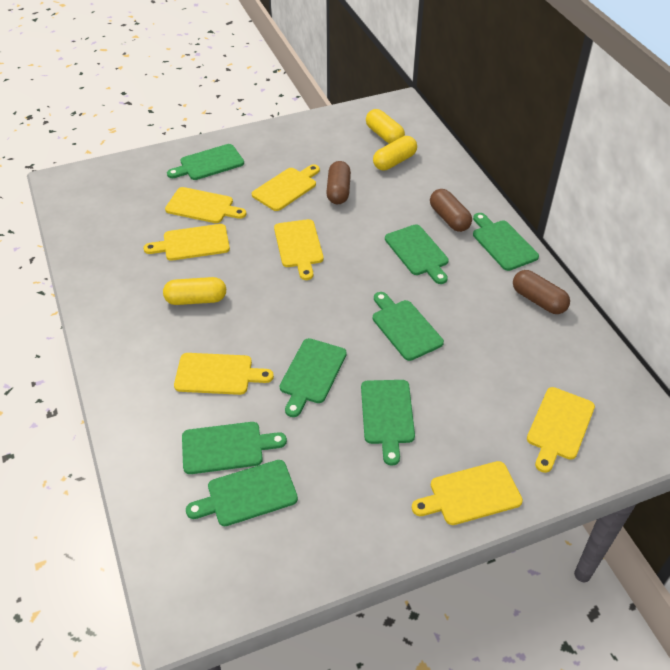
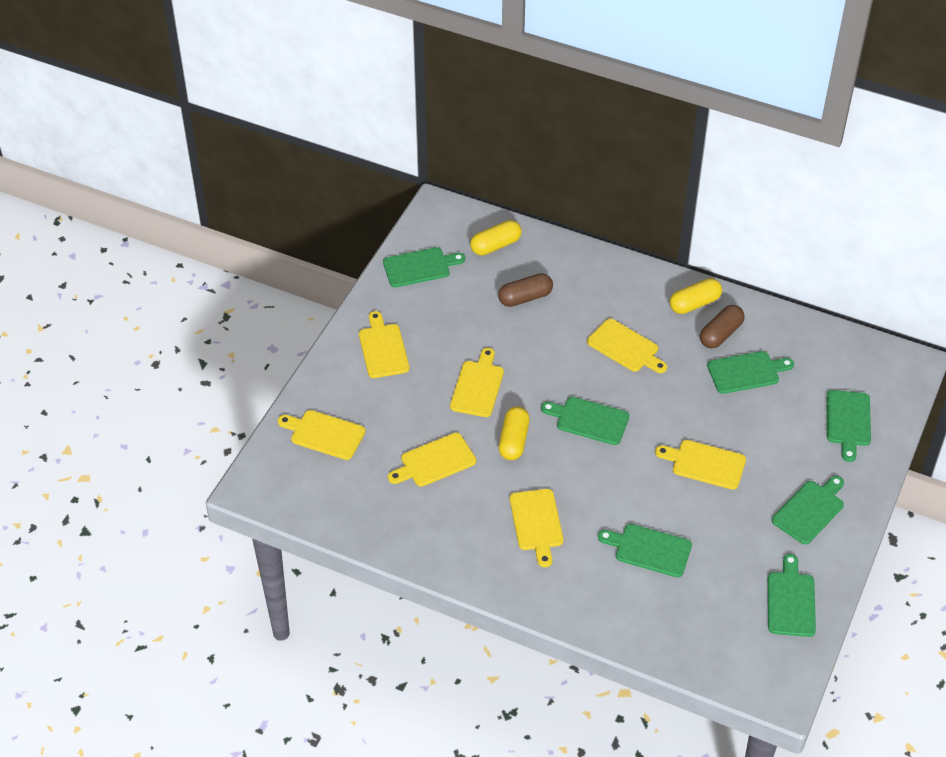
brown capsule: [326,161,351,204] [430,189,472,232] [513,270,570,314] = 3 -> [498,273,553,307] [700,305,745,349] = 2
green cutting board: [167,144,244,180] [182,422,287,474] [186,460,298,526] [280,338,347,417] [361,380,415,466] [373,292,444,361] [385,224,449,284] [473,213,539,271] = 8 -> [383,247,465,287] [541,397,629,445] [598,524,692,577] [707,351,794,394] [768,554,816,637] [772,476,844,545] [827,390,871,462] = 7

